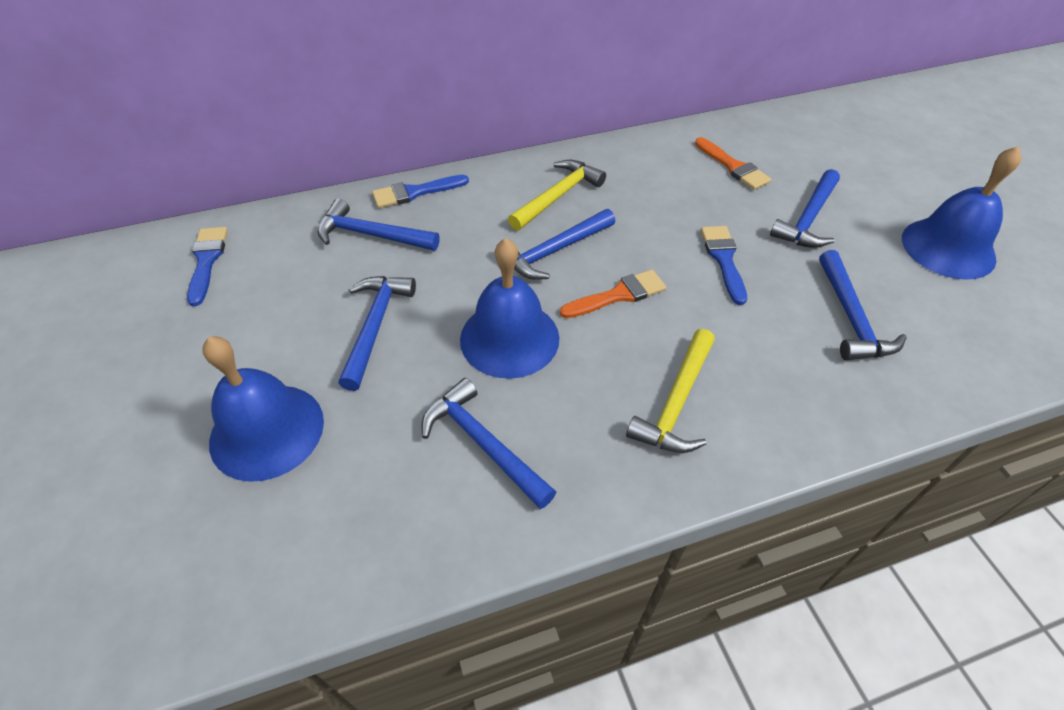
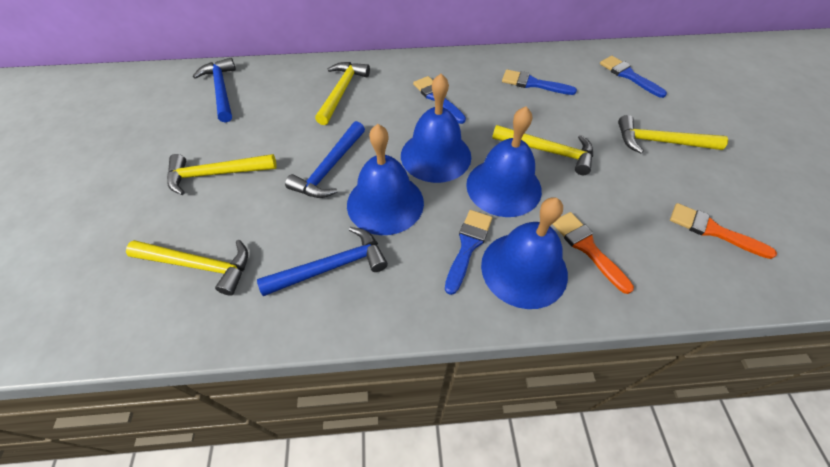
blue bell: [202,336,324,482] [460,238,559,379] [902,146,1022,280] = 3 -> [347,124,424,235] [401,74,471,183] [466,106,542,217] [481,197,568,309] = 4
blue brush: [187,227,228,306] [372,175,469,208] [701,226,747,305] = 3 -> [413,76,466,124] [445,210,492,295] [502,69,577,95] [600,56,667,98] = 4
blue hammer: [318,199,440,251] [338,276,416,391] [422,378,556,509] [514,209,615,280] [770,169,840,248] [819,250,906,360] = 6 -> [193,58,236,123] [257,227,388,296] [285,121,365,198] = 3
yellow hammer: [508,160,606,231] [626,329,715,453] = 2 -> [126,240,248,296] [167,154,277,195] [315,62,370,125] [492,125,593,175] [618,115,728,154] = 5

